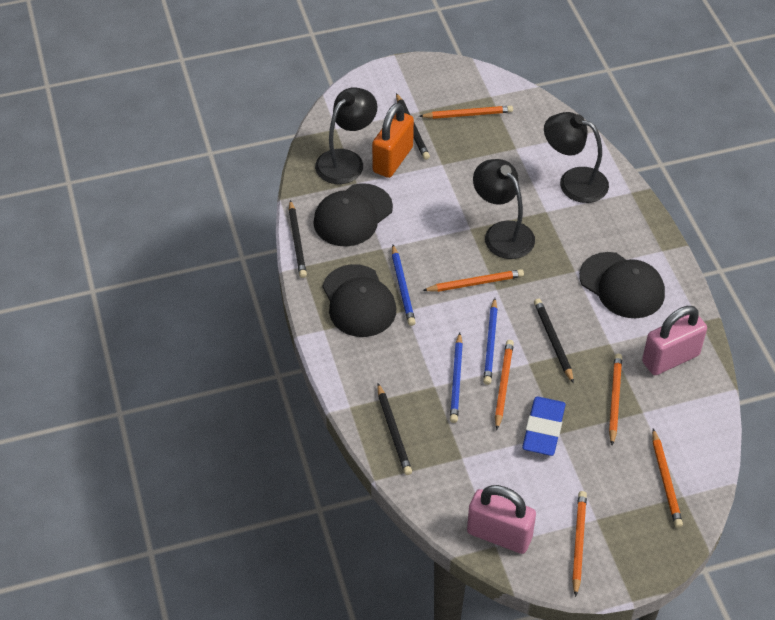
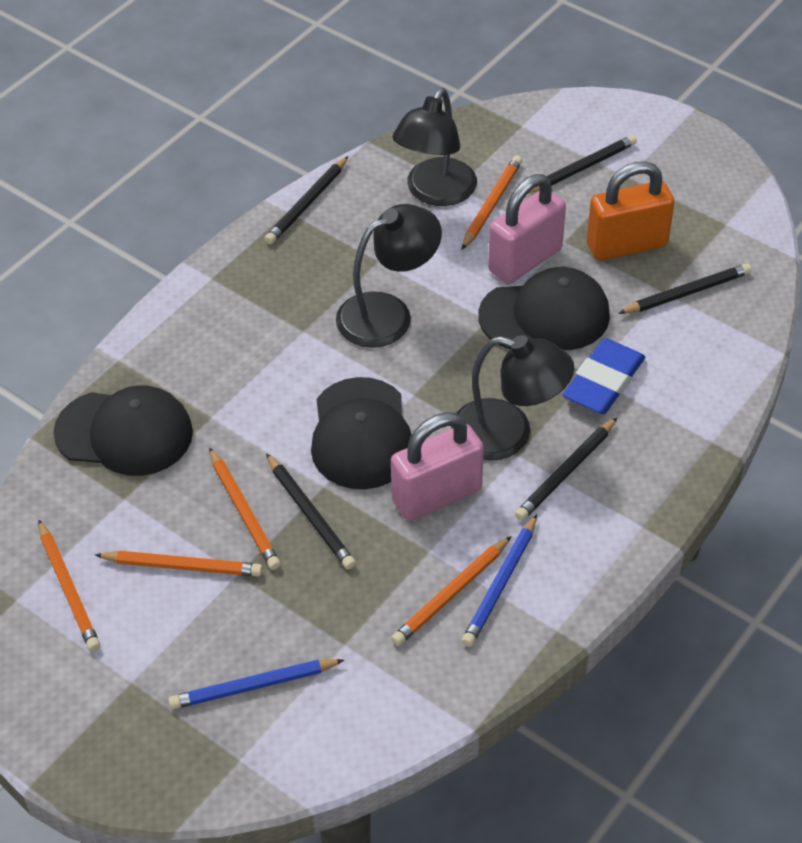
black pencil: [289,200,307,278] [377,383,412,475] [396,93,430,160] [534,299,574,384] = 4 -> [265,156,348,244] [266,453,356,569] [515,418,617,521] [529,135,637,193] [618,263,752,314] = 5
blue pencil: [392,245,416,326] [450,333,463,423] [483,298,498,385] = 3 -> [168,659,344,709] [462,514,537,647] = 2
orange pencil: [419,106,513,119] [422,269,524,292] [495,340,514,430] [572,491,587,597] [609,354,622,445] [652,429,683,528] = 6 -> [39,520,100,651] [95,551,263,577] [209,447,281,570] [391,536,511,646] [462,155,522,250] = 5

